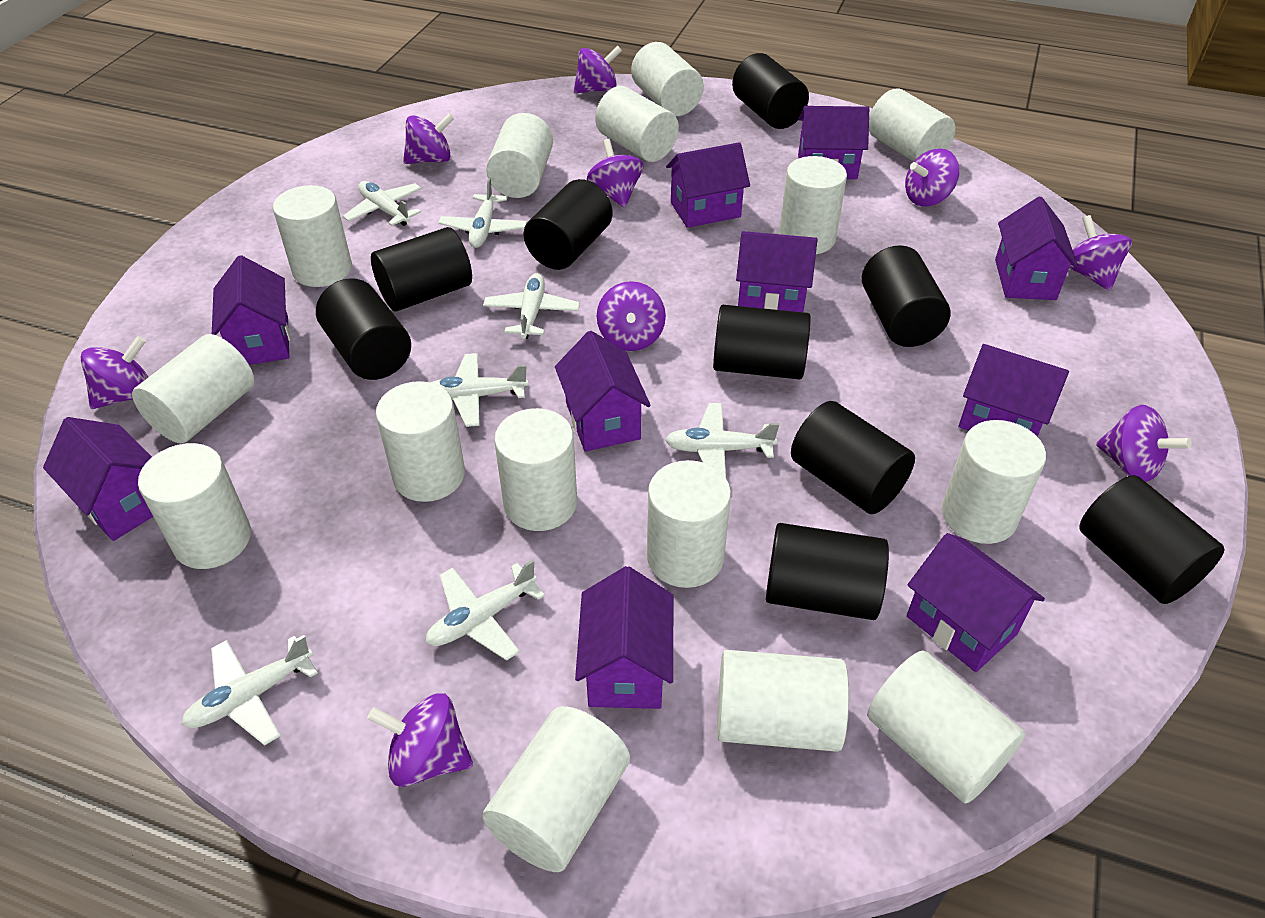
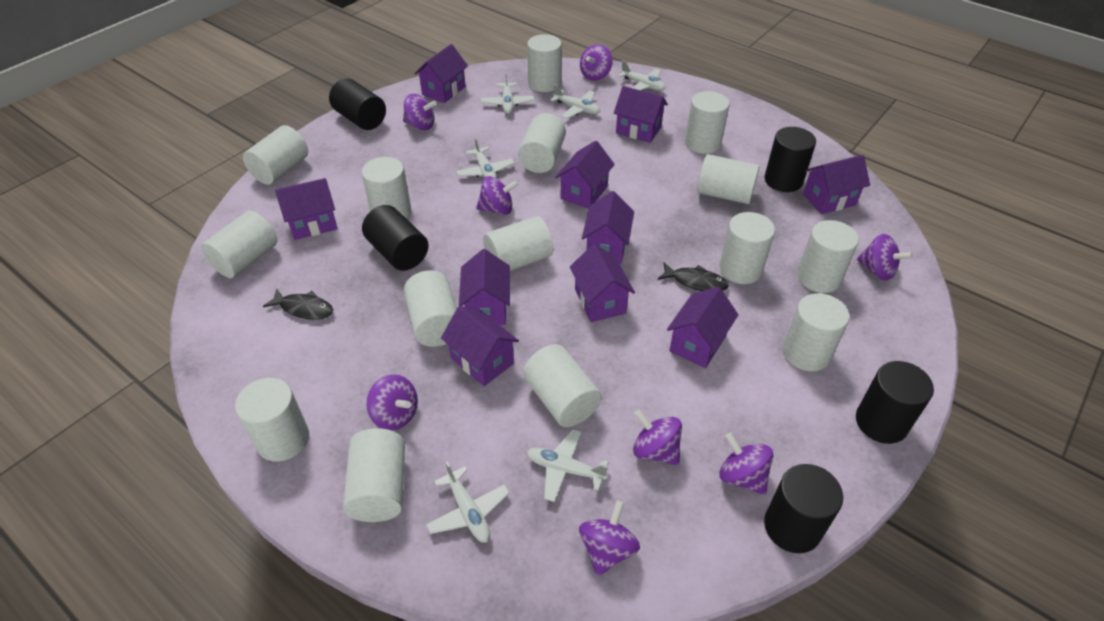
black cylinder: [316,278,411,380] [371,227,472,311] [524,179,613,270] [713,305,811,379] [732,53,809,129] [766,523,889,620] [791,401,915,514] [862,245,950,347] [1079,475,1225,604] = 9 -> [329,78,386,130] [362,205,429,271] [764,127,816,192] [764,464,843,553] [856,361,934,444] = 5
black fish: none = 0 -> [263,288,333,320] [658,262,729,291] = 2
purple spinning top: [80,336,148,409] [367,693,473,787] [403,113,454,164] [574,46,622,93] [587,139,643,208] [597,281,666,351] [905,148,960,206] [1069,215,1132,291] [1096,405,1192,482] = 9 -> [366,374,418,430] [403,94,436,130] [476,176,519,215] [579,500,640,577] [580,44,613,81] [633,409,682,466] [719,433,773,495] [857,234,913,281] = 8
white plane: [181,635,318,746] [343,181,422,226] [426,560,545,661] [430,353,528,427] [438,178,527,248] [483,273,580,339] [665,403,779,478] = 7 -> [426,462,509,542] [456,138,514,179] [481,72,534,114] [527,429,609,502] [550,84,601,119] [618,61,666,91] = 6

